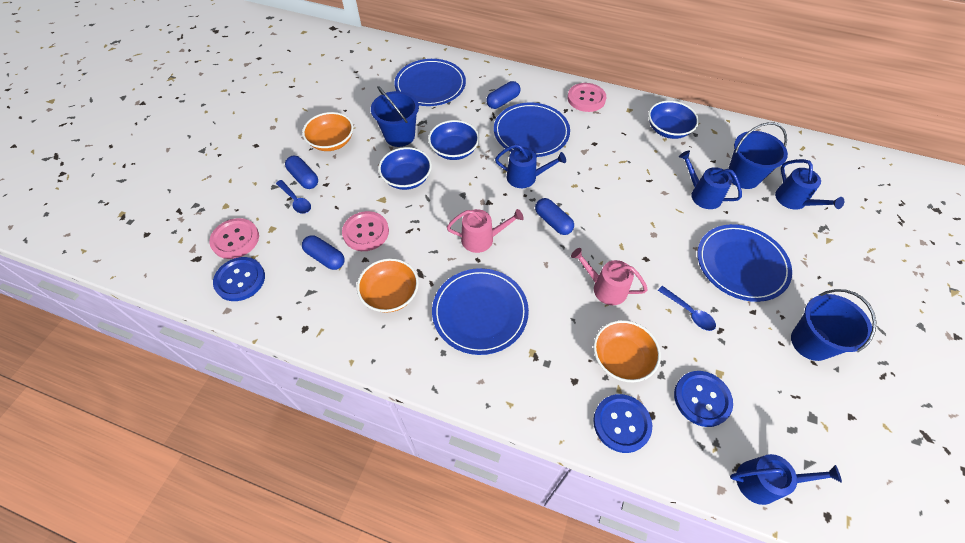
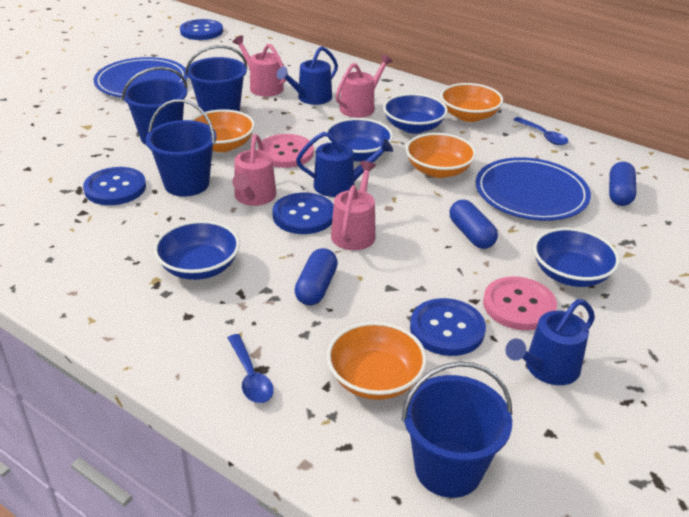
blue bowl: [378,147,432,190] [428,120,479,160] [648,101,699,139] = 3 -> [154,220,240,280] [325,118,393,162] [383,93,448,134] [533,228,620,287] = 4
blue bucket: [371,86,419,147] [728,122,788,189] [791,289,877,361] = 3 -> [122,67,188,145] [145,99,217,196] [185,45,247,113] [401,362,512,498] = 4
blue button: [213,257,265,301] [593,394,652,453] [674,371,733,427] = 3 -> [83,167,146,205] [180,19,223,40] [272,193,334,234] [410,298,486,356] = 4
blue capsule: [285,155,318,189] [302,235,345,270] [486,81,520,109] [535,198,574,235] = 4 -> [294,248,338,305] [450,200,498,249] [609,162,636,206] = 3
blue plate: [394,59,466,106] [432,268,529,355] [494,103,570,157] [697,224,792,302] = 4 -> [94,57,188,97] [476,157,591,221] = 2
blue watering can: [495,144,566,188] [679,150,742,209] [730,454,842,505] [775,159,844,210] = 4 -> [277,46,338,105] [296,132,393,197] [506,299,595,385] = 3
orange bowl: [302,112,353,151] [357,258,419,313] [593,320,661,382] = 3 -> [191,109,255,152] [327,322,427,400] [406,133,476,178] [440,83,503,122] = 4
pink button: [209,218,259,259] [342,211,389,251] [568,83,606,112] = 3 -> [258,134,314,168] [483,276,557,330] = 2
pink watering can: [447,209,524,253] [571,248,648,305] = 2 -> [232,134,276,206] [233,35,286,97] [331,161,376,250] [336,54,393,118] = 4

